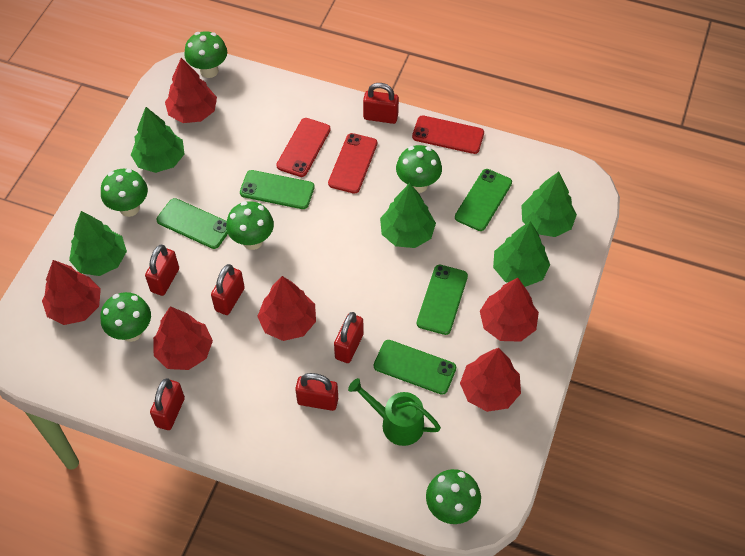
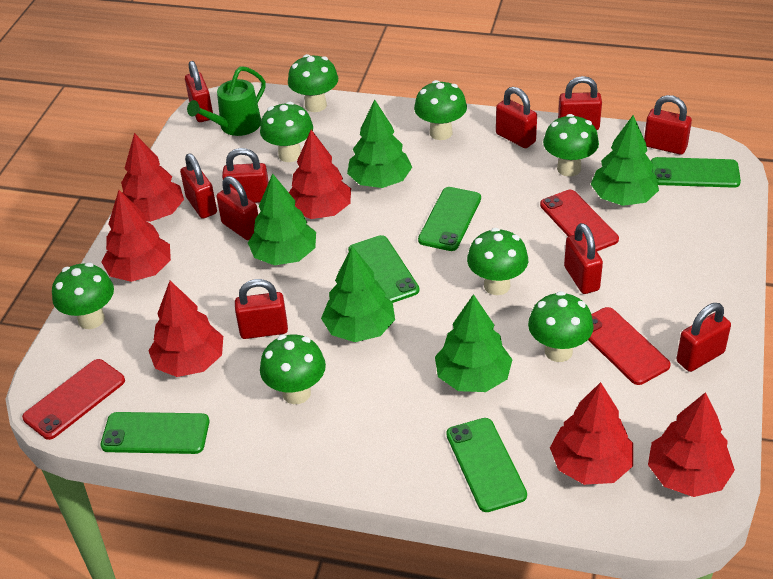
green mushroom: [101,169,148,217] [101,292,151,342] [184,31,227,78] [226,201,274,250] [396,145,442,193] [426,469,481,524] = 6 -> [52,263,114,329] [260,102,313,162] [260,335,326,404] [288,54,338,112] [414,80,467,140] [467,228,528,295] [528,291,594,362] [543,114,599,177] = 8
red padlock: [145,245,179,296] [150,378,185,430] [211,264,245,315] [295,373,338,411] [334,312,364,363] [363,83,399,124] = 6 -> [180,153,217,219] [185,61,213,122] [216,176,258,240] [222,148,269,203] [235,279,288,339] [496,87,537,148] [558,76,602,130] [564,223,603,294] [644,95,692,155] [676,303,731,372] = 10

